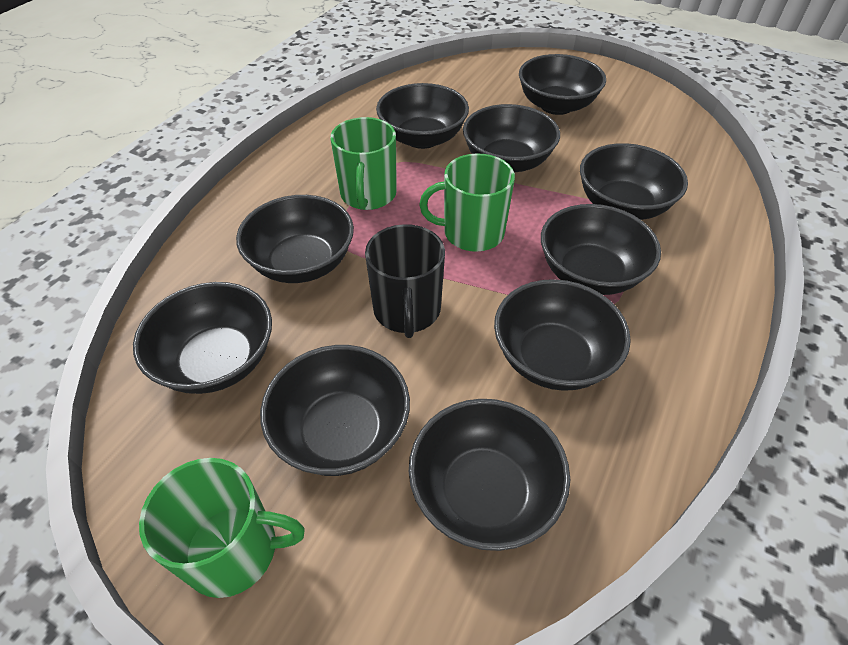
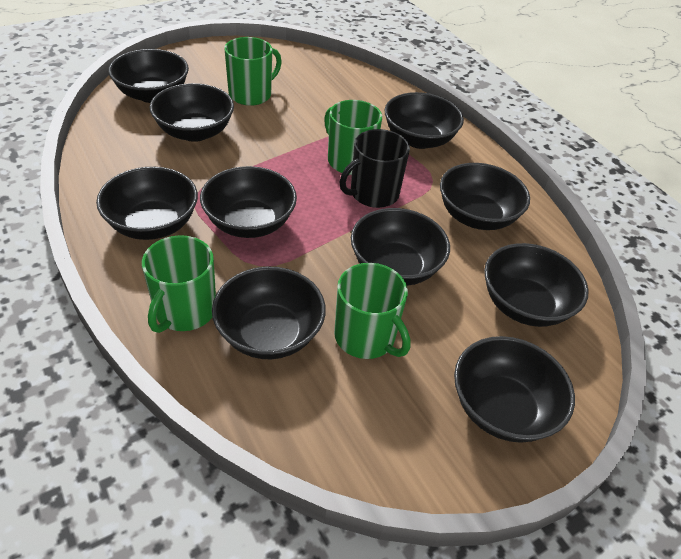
green mug: [139,458,305,598] [330,117,397,210] [419,154,515,252] = 3 -> [142,235,216,333] [224,37,282,106] [324,100,382,175] [334,263,411,359] = 4

